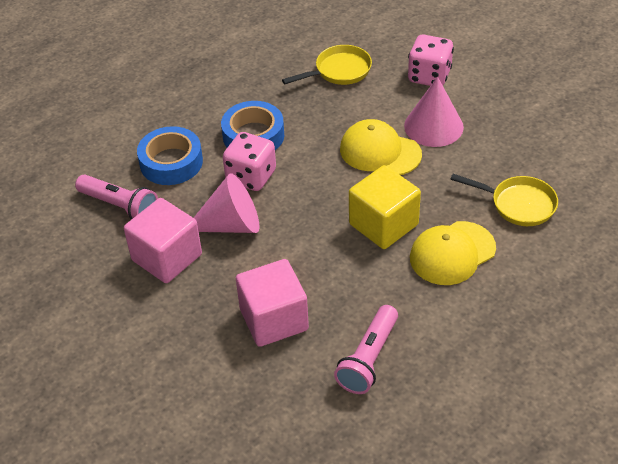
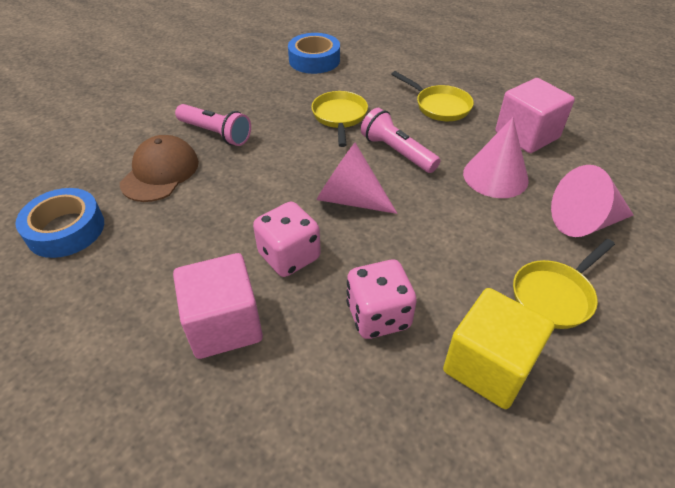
brown cap: none = 0 -> [120,135,199,202] = 1
pink cone: [194,173,259,233] [404,77,464,147] = 2 -> [316,143,398,214] [463,117,529,198] [551,165,634,237] = 3
yellow cap: [340,119,422,175] [410,221,496,285] = 2 -> none = 0
yellow pan: [282,45,372,85] [450,174,558,226] = 2 -> [312,91,368,147] [391,71,474,121] [513,239,615,329] = 3

